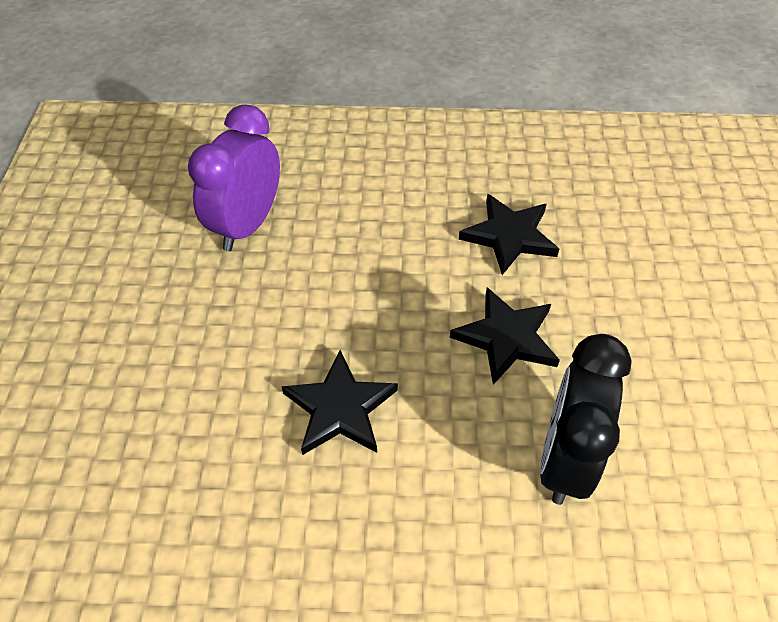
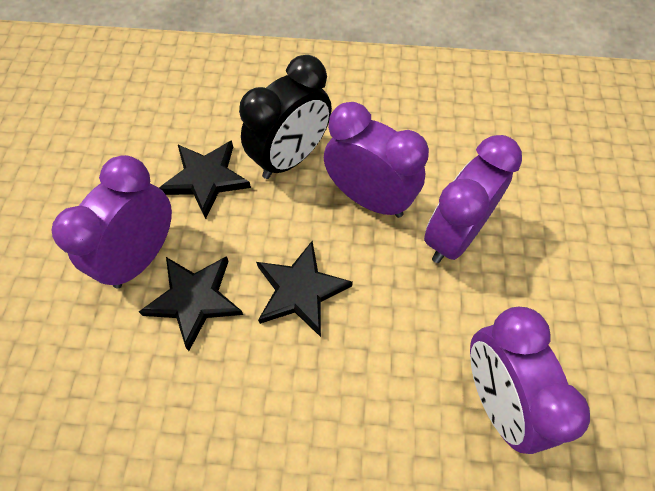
purple clock: [188,104,280,251] = 1 -> [52,155,172,288] [324,102,429,218] [424,135,522,263] [470,306,590,454] = 4

